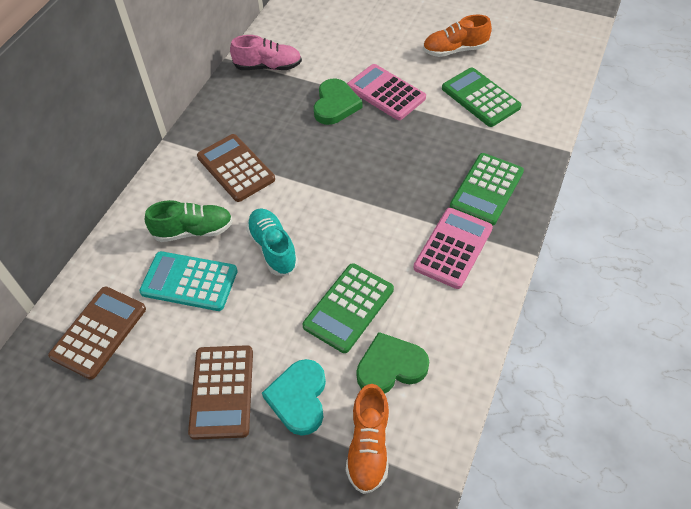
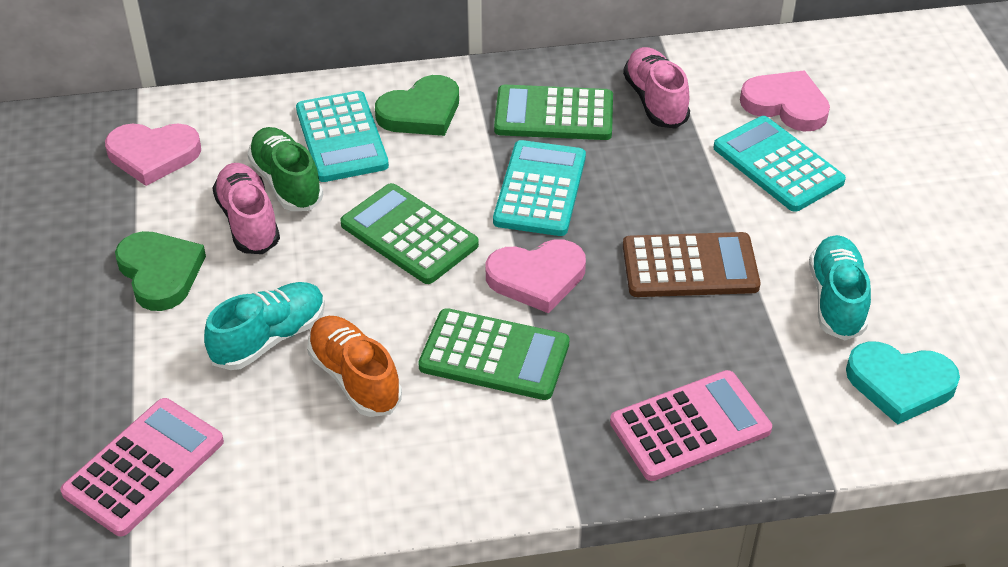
brown calculator: [48,287,146,380] [188,345,253,440] [197,134,275,202] = 3 -> [623,232,760,297] = 1
orange shoe: [346,384,389,494] [423,15,492,57] = 2 -> [307,316,402,417] = 1
pink heart: none = 0 -> [105,123,201,186] [485,239,586,313] [740,71,830,131] = 3
pink shoe: [230,35,302,70] = 1 -> [212,163,280,254] [623,47,690,129] = 2
turquoise calculator: [139,251,238,311] = 1 -> [296,91,389,182] [493,140,586,236] [713,116,846,212] = 3
turquoise shoe: [246,208,298,276] = 1 -> [204,282,325,370] [809,235,871,341] = 2

